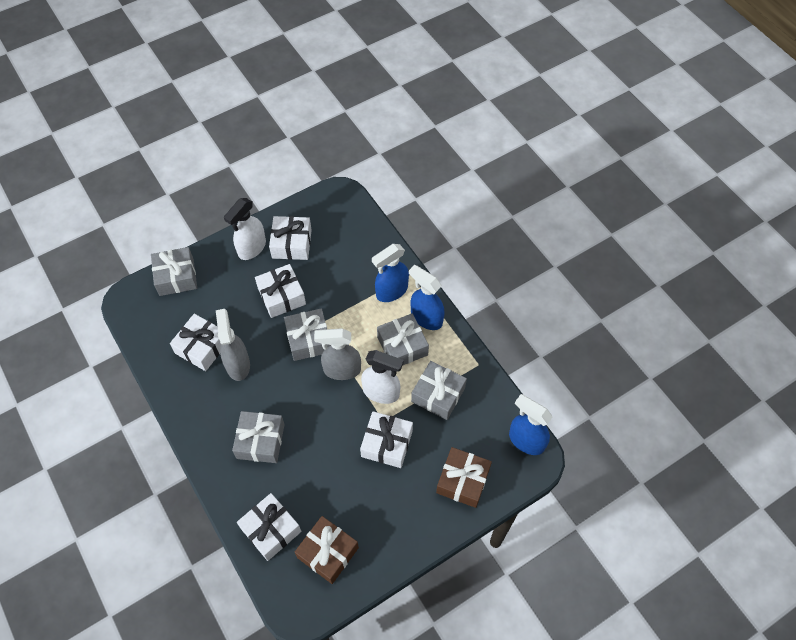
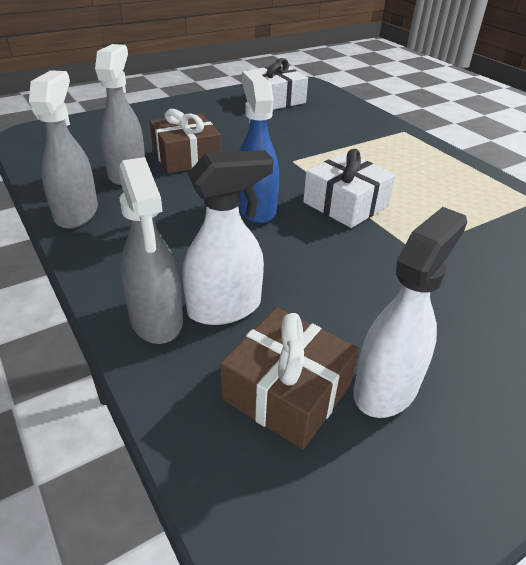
blue spray bottle: [372,244,409,302] [409,265,445,330] [509,394,552,455] = 3 -> [238,71,279,223] = 1
grey gift: [151,247,197,296] [232,411,285,463] [284,308,330,361] [377,313,429,365] [411,361,467,420] = 5 -> none = 0
grey spray bottle: [216,309,250,381] [314,328,361,380] = 2 -> [29,70,98,229] [95,44,145,185] [119,157,183,344] = 3
white gift: [170,314,221,371] [237,493,301,561] [255,264,306,318] [269,216,312,260] [360,411,413,468] = 5 -> [248,58,308,110] [303,149,395,228] = 2

